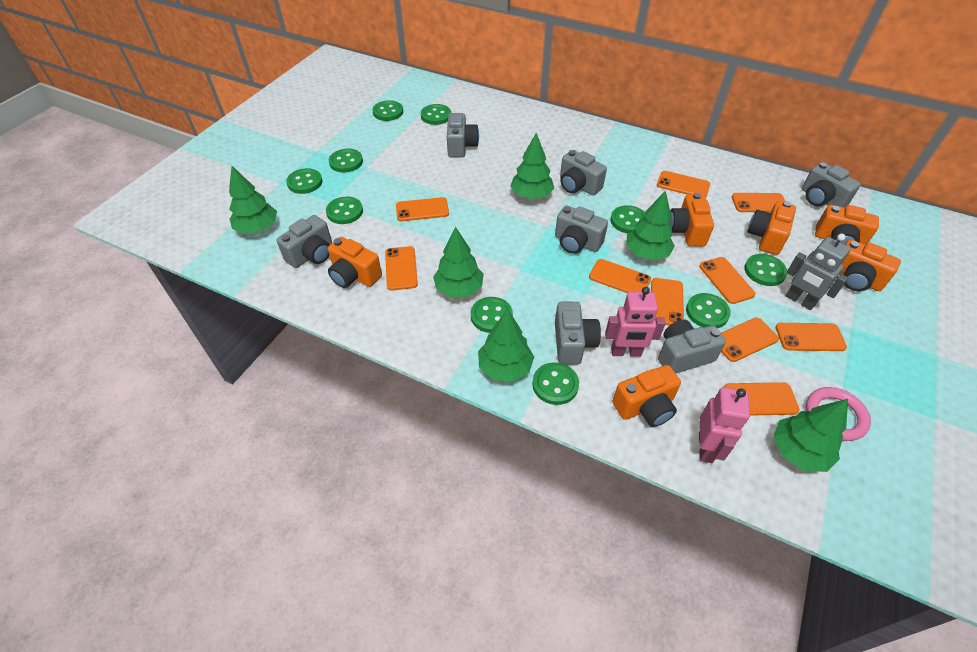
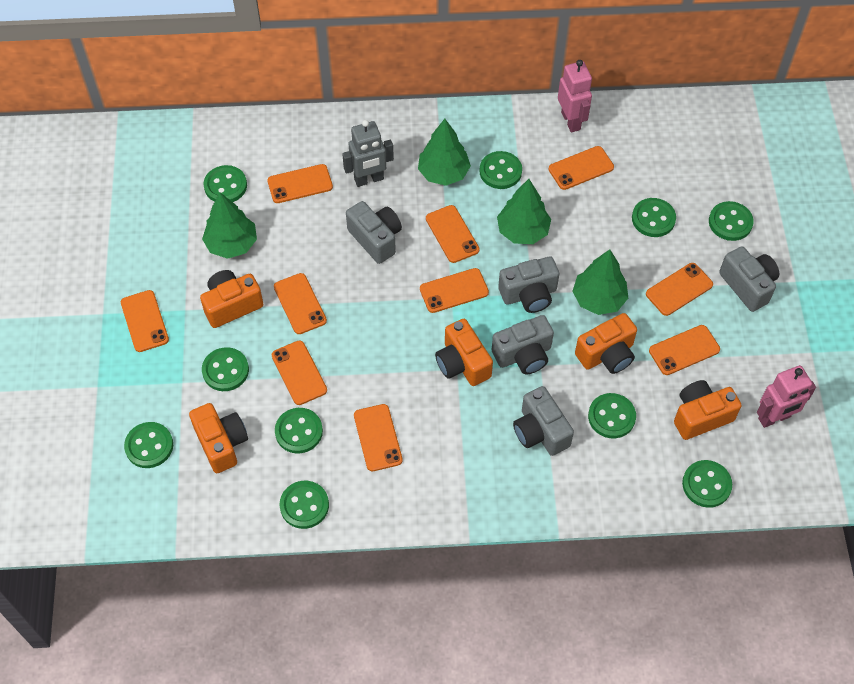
green tree: [229,166,277,234] [433,227,484,297] [478,309,534,382] [510,133,554,199] [626,191,675,260] [773,399,848,472] = 6 -> [202,192,257,259] [418,119,471,186] [497,179,551,244] [572,249,628,315] = 4
grey camera: [277,215,332,268] [447,113,479,157] [555,205,608,254] [555,302,601,364] [560,150,607,195] [658,320,726,373] [802,162,861,208] = 7 -> [346,201,402,264] [492,315,554,374] [498,256,559,313] [513,386,574,456] [719,246,779,312] = 5
orange camera: [328,237,382,288] [612,365,681,427] [669,193,714,246] [748,201,796,255] [815,205,879,245] [839,240,901,291] = 6 -> [189,403,248,473] [200,270,264,328] [435,319,493,386] [575,313,637,374] [674,380,742,440] = 5
pink ring: [806,387,871,441] = 1 -> none = 0

